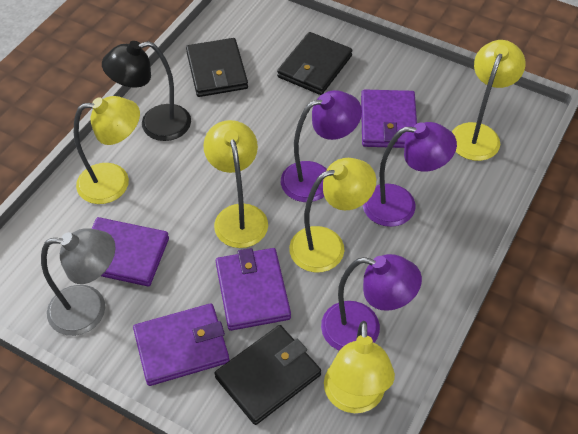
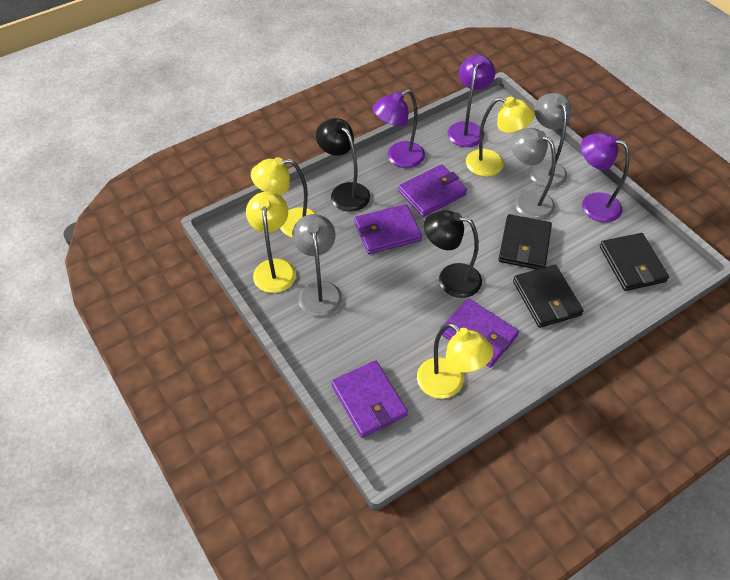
black lamp: [102,41,191,141] = 1 -> [316,118,370,212] [424,210,482,298] = 2
grey lamp: [41,228,116,336] = 1 -> [292,214,342,317] [510,128,556,220] [528,93,572,188] = 3
yellow lamp: [74,96,140,204] [203,120,268,248] [289,158,376,272] [324,321,395,413] [452,40,525,161] = 5 -> [246,191,296,293] [251,157,316,238] [417,323,494,399] [466,97,535,177] = 4

